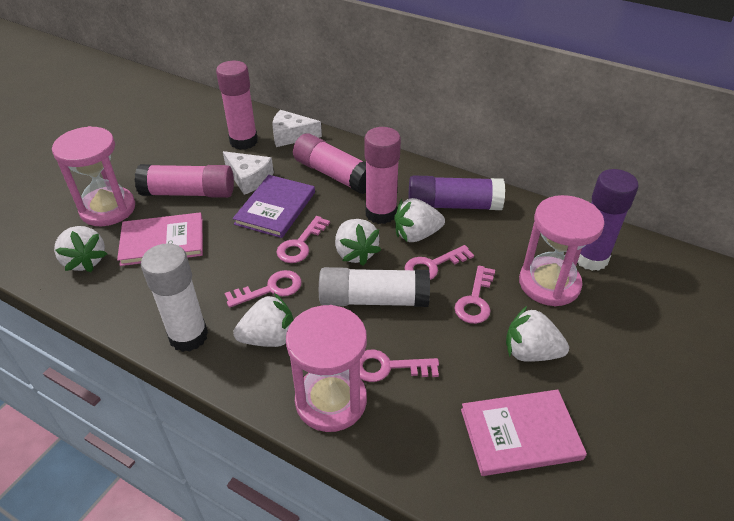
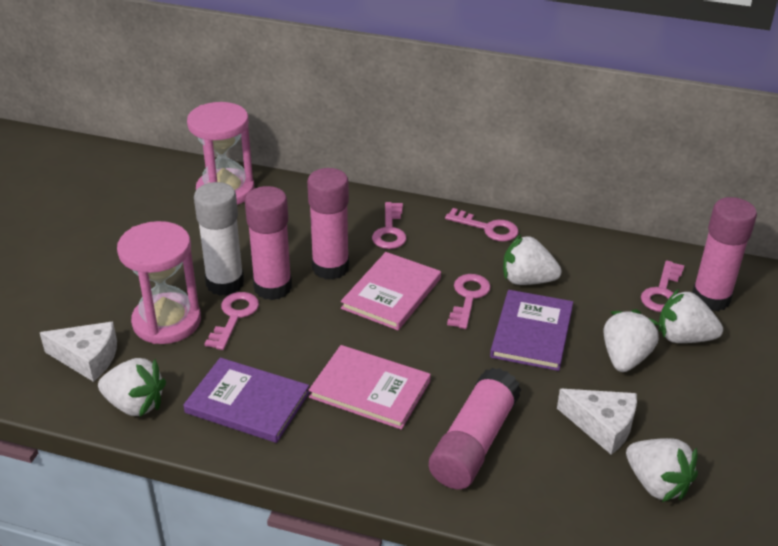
pink hourglass: [52,126,135,226] [286,305,367,432] [519,195,605,306] = 3 -> [117,221,201,344] [187,102,254,205] = 2
purple book: [233,175,315,238] = 1 -> [183,358,310,443] [490,290,573,371] = 2
purple glue stick: [408,175,505,210] [577,169,639,271] = 2 -> none = 0
white glue stick: [141,243,208,352] [319,267,430,307] = 2 -> [194,182,244,296] = 1

